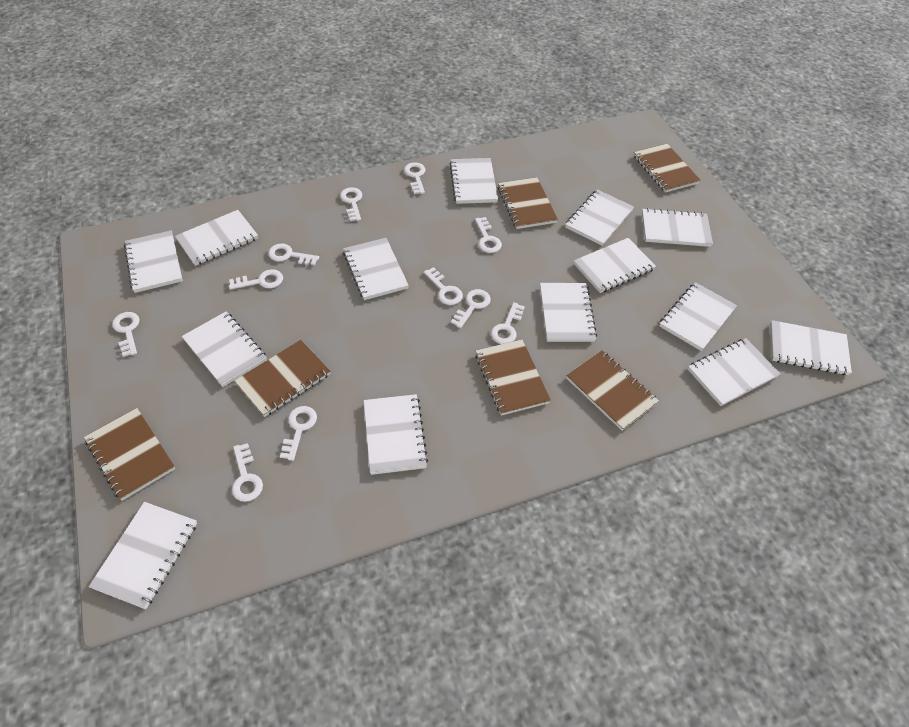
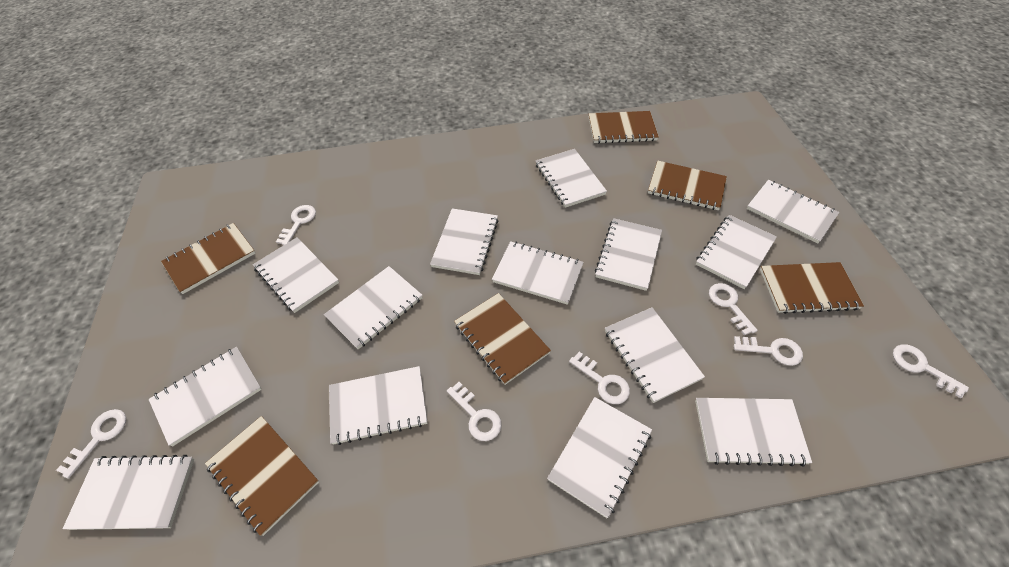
white key: [112,312,140,357] [229,269,283,290] [232,443,263,502] [268,243,319,266] [280,406,317,461] [340,187,362,221] [404,162,426,194] [424,267,463,305] [451,289,491,328] [475,217,502,253] [491,302,525,344] = 11 -> [56,409,126,479] [276,205,316,245] [447,382,502,441] [569,352,630,404] [709,283,758,335] [734,336,803,366] [893,344,969,398] = 7

